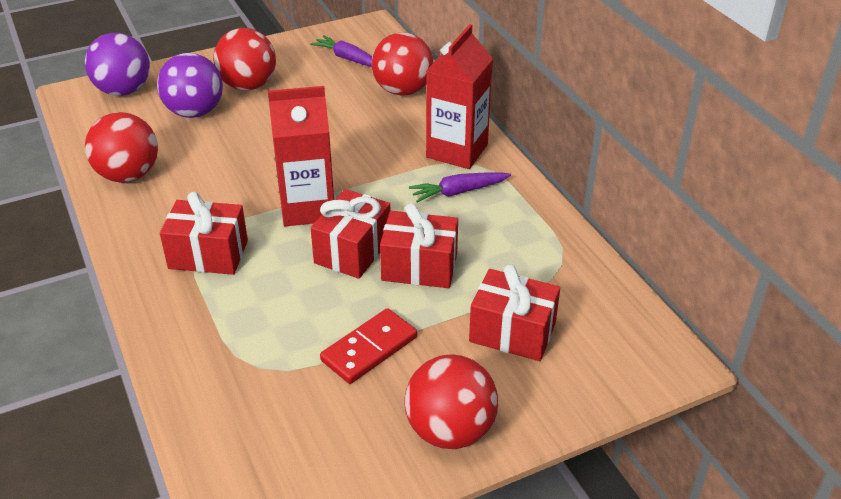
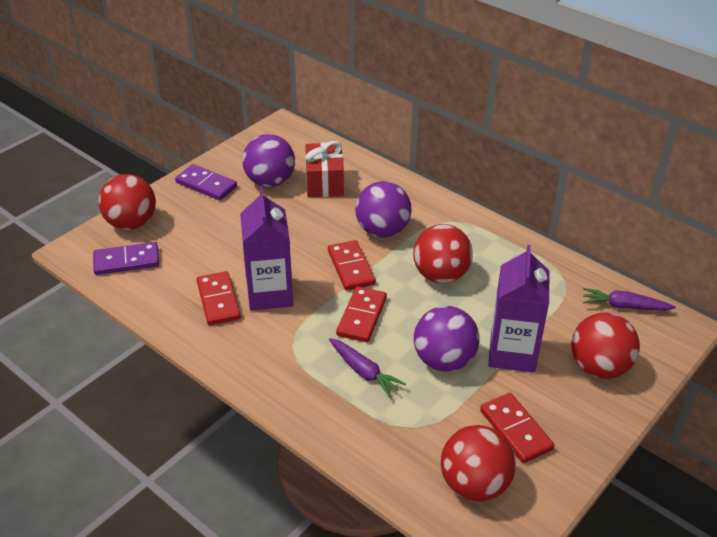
purple ball: [85,33,150,96] [157,53,223,118] = 2 -> [242,134,295,187] [355,181,412,238] [414,306,479,372] = 3
purple carton: none = 0 -> [240,188,293,311] [488,245,550,373] = 2
purple domino: none = 0 -> [93,242,159,275] [175,164,237,200] = 2
red carton: [268,86,334,227] [426,24,493,169] = 2 -> none = 0
red domino: [320,308,417,384] = 1 -> [196,271,241,325] [328,240,376,291] [336,286,387,342] [480,393,554,463] = 4
red gift: [160,192,248,275] [311,189,390,279] [380,203,458,288] [469,264,560,361] = 4 -> [305,141,344,197] = 1

